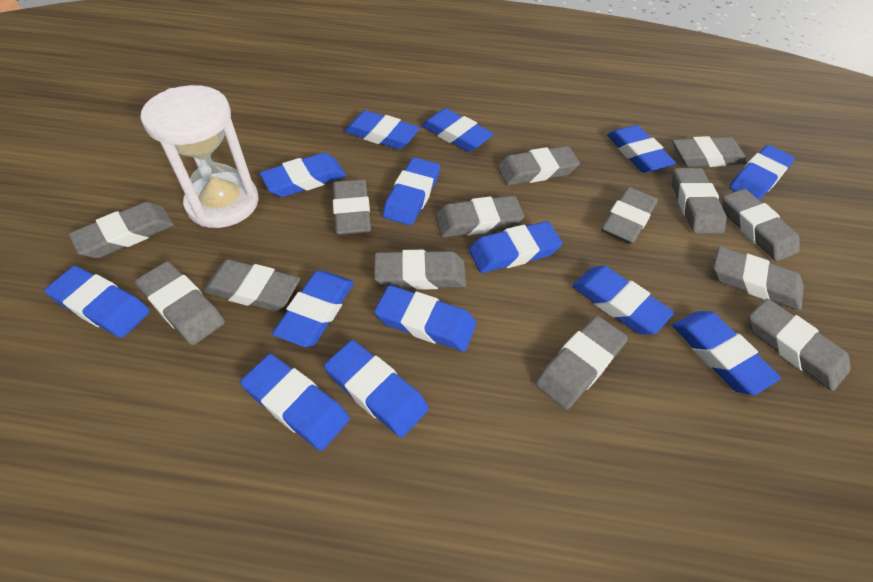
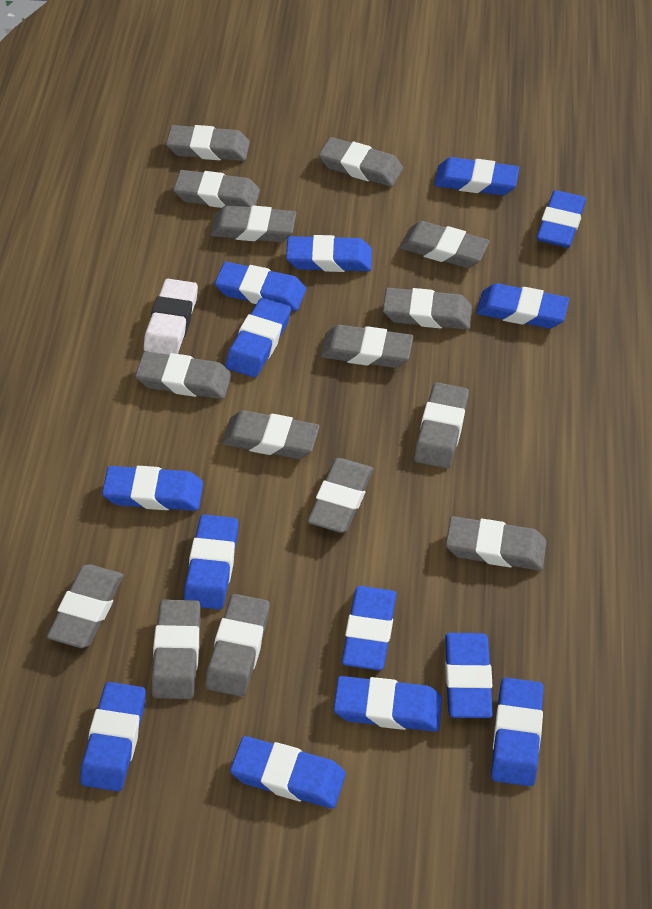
grey eraser: [69,202,174,258] [135,261,225,345] [203,259,300,311] [333,179,371,235] [374,250,466,290] [435,195,524,238] [497,146,580,185] [535,316,628,409] [601,187,658,244] [672,136,747,167] [672,168,727,234] [713,246,804,310] [722,189,800,261] [749,299,851,391] = 14 -> [47,564,124,648] [135,351,232,399] [151,600,201,699] [166,125,250,161] [173,170,260,208] [205,594,270,697] [210,205,296,242] [222,410,320,459] [307,458,373,533] [319,137,403,187] [320,325,413,368] [383,288,472,330] [400,221,490,268] [414,382,469,468] [446,516,546,571] = 15
white eraser: none = 0 -> [144,279,198,355] = 1
white hourglass: [141,85,259,228] = 1 -> none = 0

